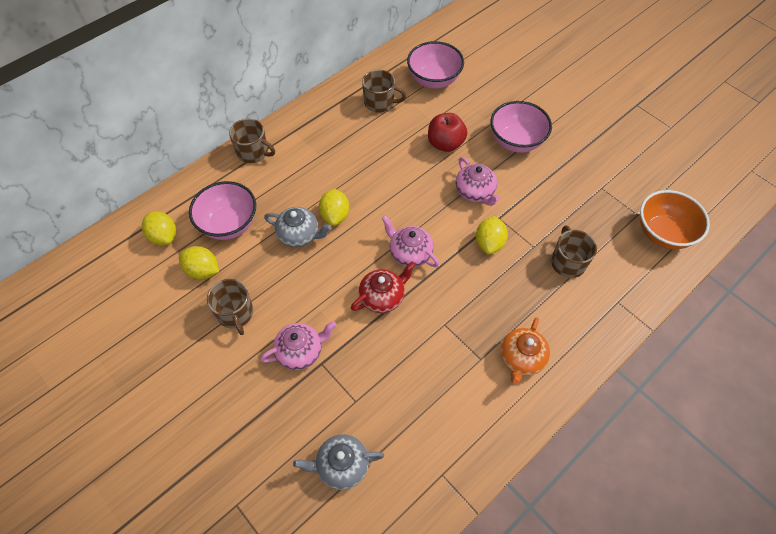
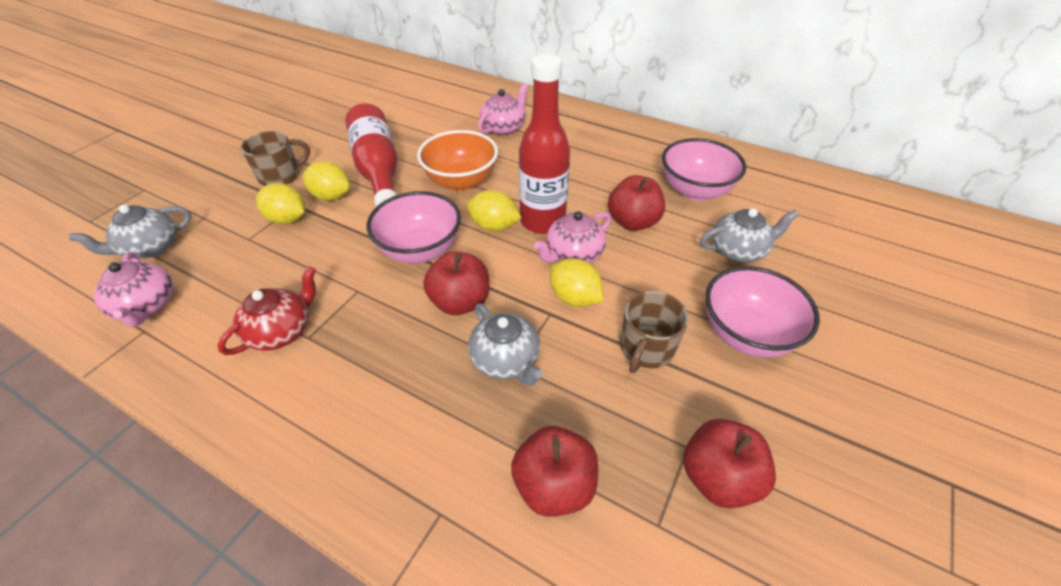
brown mug: [207,279,253,335] [229,119,275,163] [362,70,406,113] [551,225,597,278] = 4 -> [241,131,310,186] [620,291,689,373] = 2
grey teapot: [264,207,331,247] [293,434,384,490] = 2 -> [69,205,191,258] [468,303,543,386] [700,208,799,262] = 3
orange teapot: [501,317,550,384] = 1 -> none = 0
red apple: [428,113,467,152] = 1 -> [423,252,489,315] [511,426,598,517] [608,175,665,231] [683,419,776,509] = 4
red bottle: none = 0 -> [345,103,398,207] [519,54,570,234] = 2

